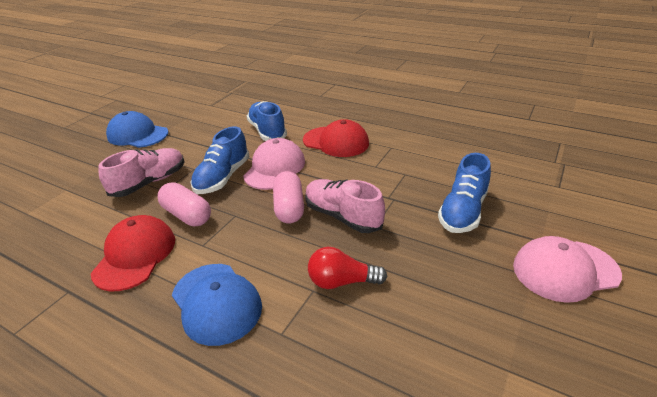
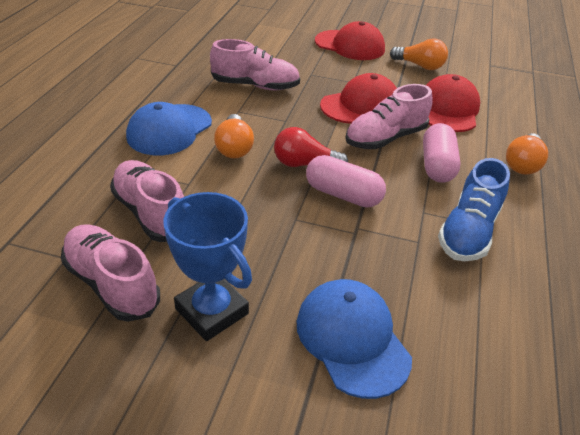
blue shoe: [190,126,250,194] [247,101,287,141] [438,153,491,233] = 3 -> [438,158,510,261] = 1
blue trophy: none = 0 -> [164,192,252,341] = 1
orange light bulb: none = 0 -> [214,114,254,158] [390,38,448,70] [506,133,548,174] = 3
pink cap: [243,138,305,190] [513,236,622,303] = 2 -> none = 0
pink shoe: [98,148,185,197] [305,179,385,233] = 2 -> [61,225,160,322] [110,160,184,242] [210,39,300,90] [345,84,433,149] = 4
red cap: [91,215,175,291] [303,119,369,157] = 2 -> [315,21,385,60] [320,73,397,124] [426,74,480,132] = 3

